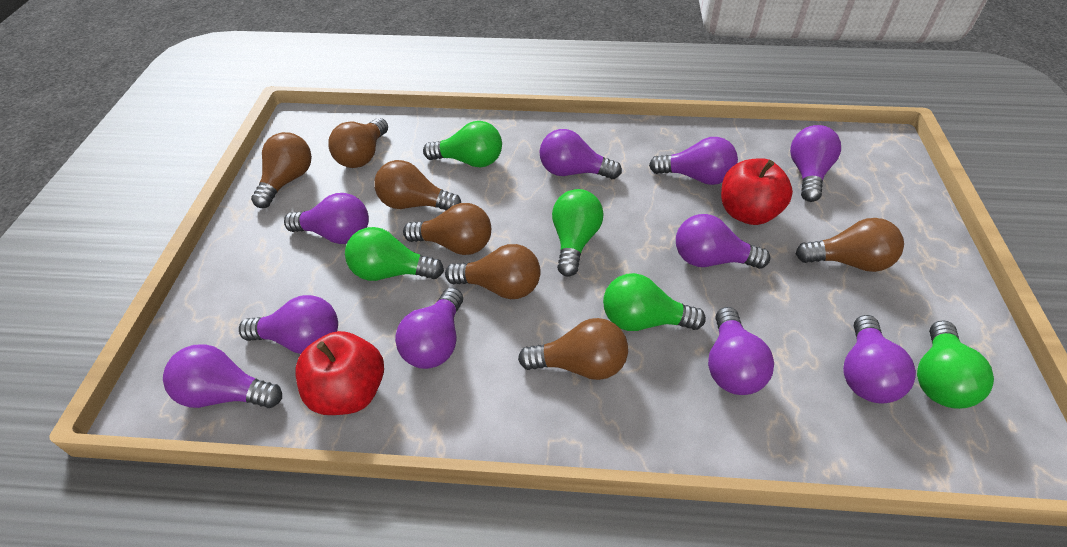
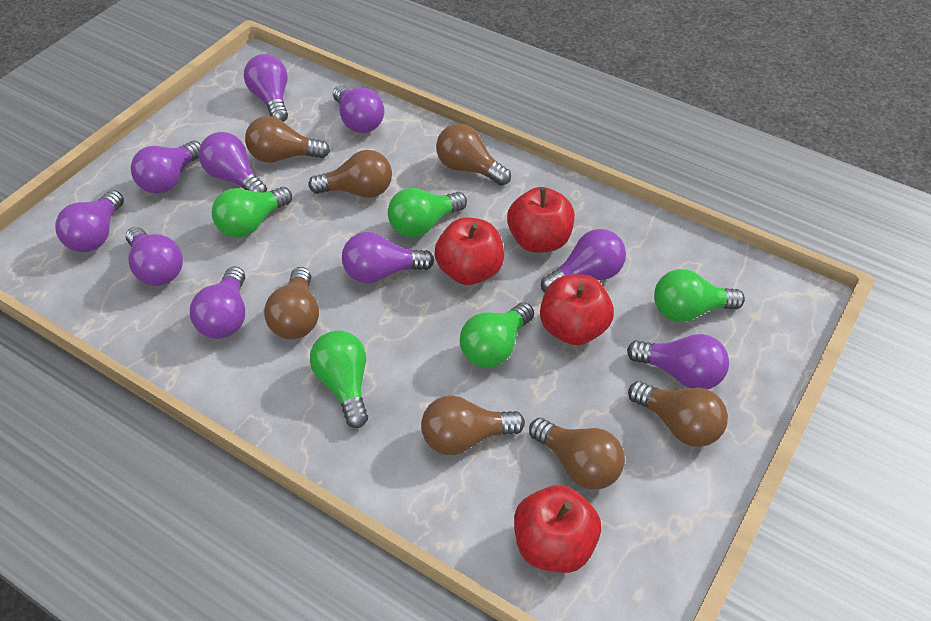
red apple: [295,331,384,415] [721,158,793,225] = 2 -> [435,217,504,285] [507,187,575,253] [514,485,601,573] [540,274,614,345] = 4

